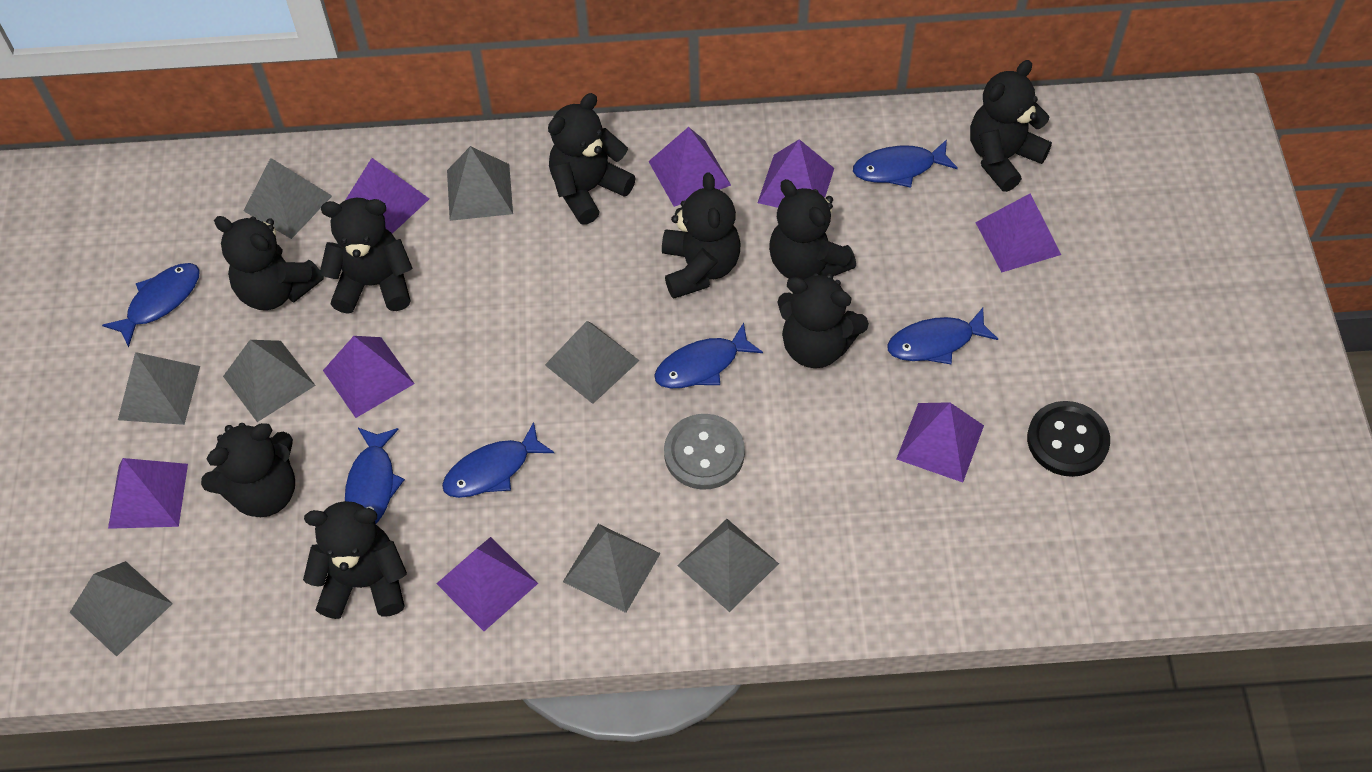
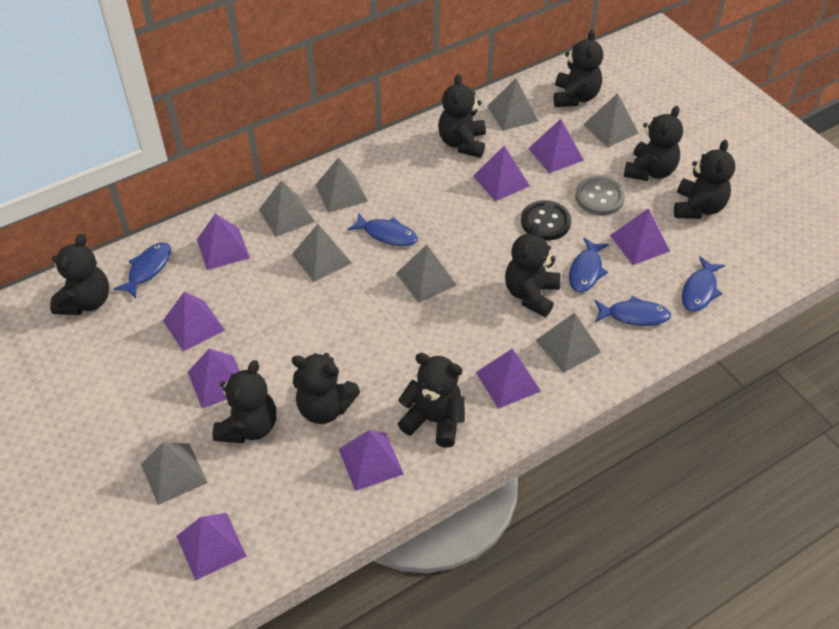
blue fish: [102,263,200,347] [345,428,405,523] [442,422,554,498] [654,323,763,388] [853,139,958,188] [887,308,998,364] = 6 -> [113,242,171,298] [347,212,418,246] [569,238,609,292] [594,296,671,326] [682,256,725,312] = 5
purple pyramid: [108,458,188,529] [323,336,415,418] [346,158,429,234] [436,537,538,631] [648,127,731,207] [758,139,834,208] [896,402,984,483] [975,193,1061,272] = 8 -> [163,291,225,351] [177,513,247,581] [188,348,240,409] [197,214,250,270] [339,430,404,491] [473,146,530,201] [476,349,541,409] [528,119,584,173] [610,208,670,265] = 9

